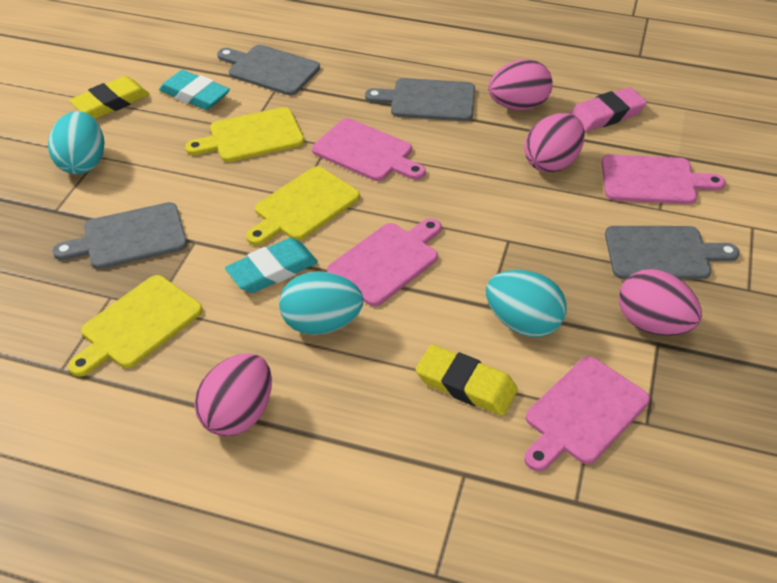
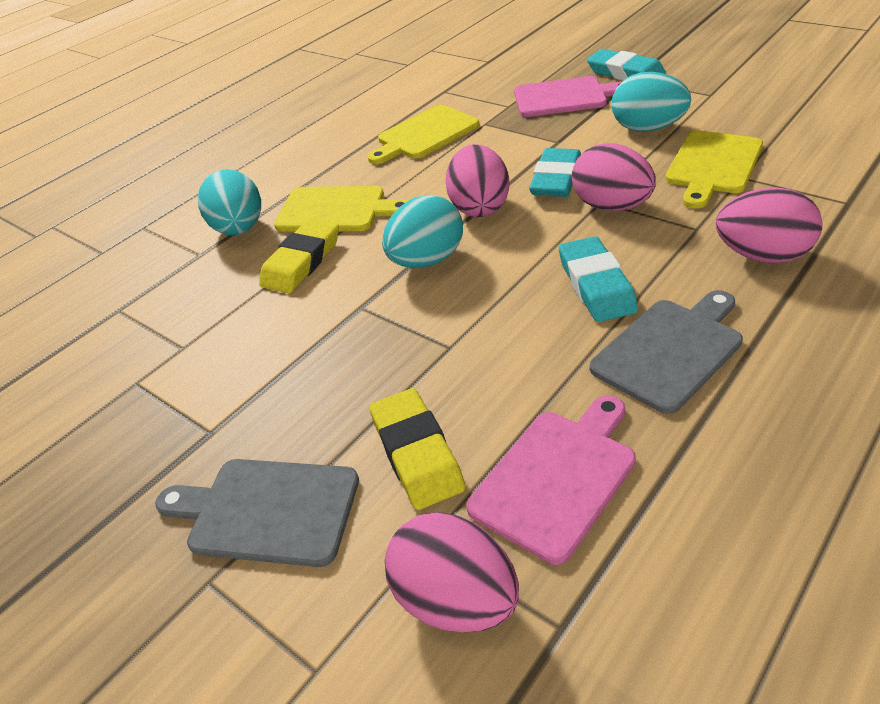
grey cutting board: [53,202,187,269] [217,45,320,95] [365,78,475,121] [605,226,740,279] = 4 -> [155,459,359,567] [590,290,743,414] = 2
pink cutting board: [312,118,426,181] [327,218,442,306] [524,356,650,471] [602,154,726,204] = 4 -> [466,395,636,565] [514,76,622,117] = 2
pink eraser: [570,87,647,132] = 1 -> none = 0
turquoise eraser: [159,70,230,110] [225,238,318,293] = 2 -> [529,148,581,197] [559,236,638,322] [587,49,666,80] = 3

